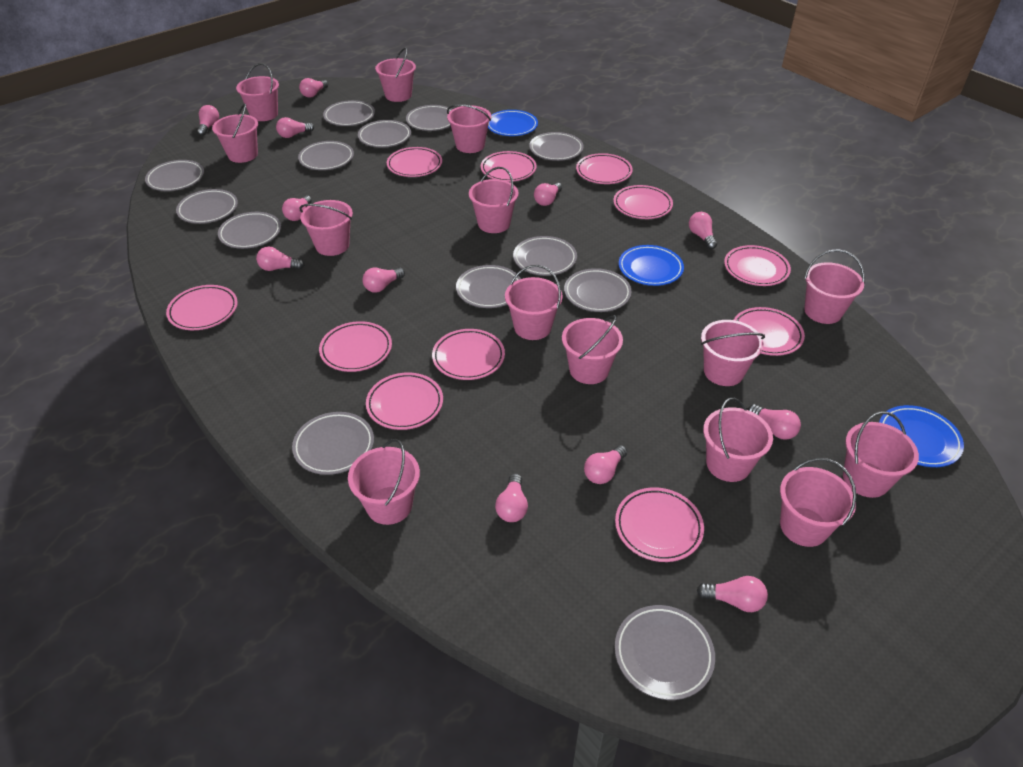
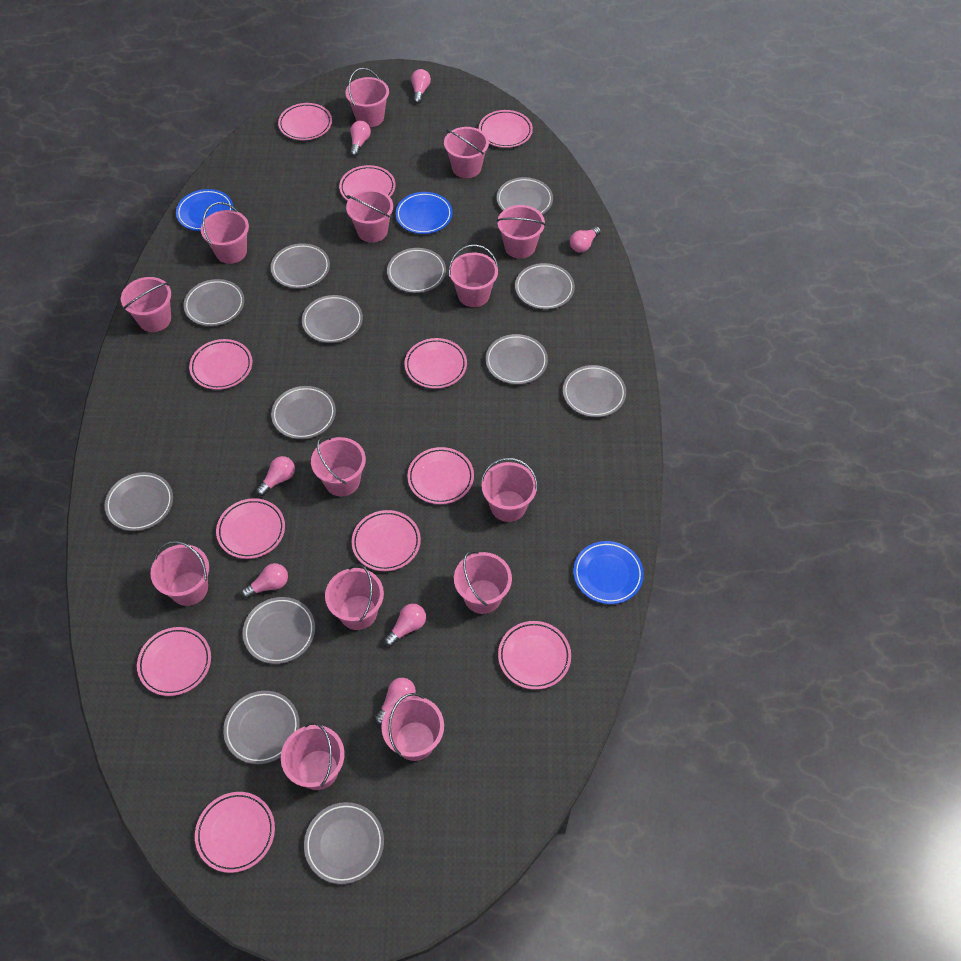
pink light bulb: [197,105,219,136] [256,246,304,271] [276,117,314,138] [282,195,312,221] [299,78,328,98] [362,268,405,293] [495,473,528,522] [534,183,562,206] [584,445,627,484] [689,212,717,249] [697,576,768,612] [748,404,801,440] = 12 -> [241,563,288,599] [256,456,295,496] [350,121,371,156] [374,678,416,725] [384,604,426,647] [411,69,431,104] [570,226,601,253] = 7

